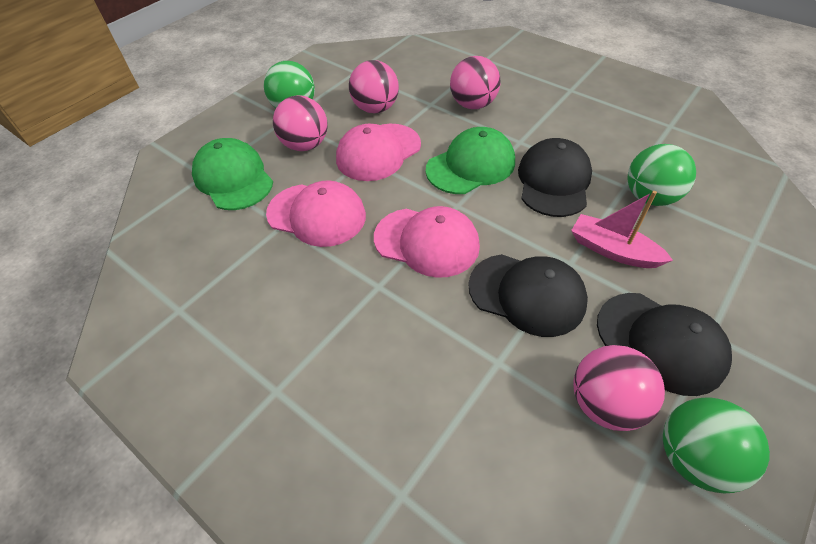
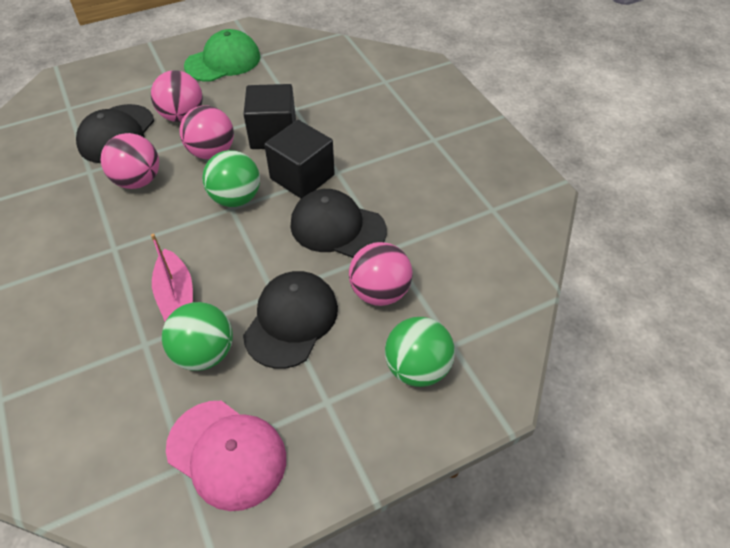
black cube: none = 0 -> [244,84,296,149] [264,120,335,199] = 2
green cap: [192,138,273,210] [426,127,515,194] = 2 -> [184,29,260,82] = 1
pink cap: [266,180,366,247] [336,124,421,181] [374,206,480,278] = 3 -> [166,401,286,511] = 1

